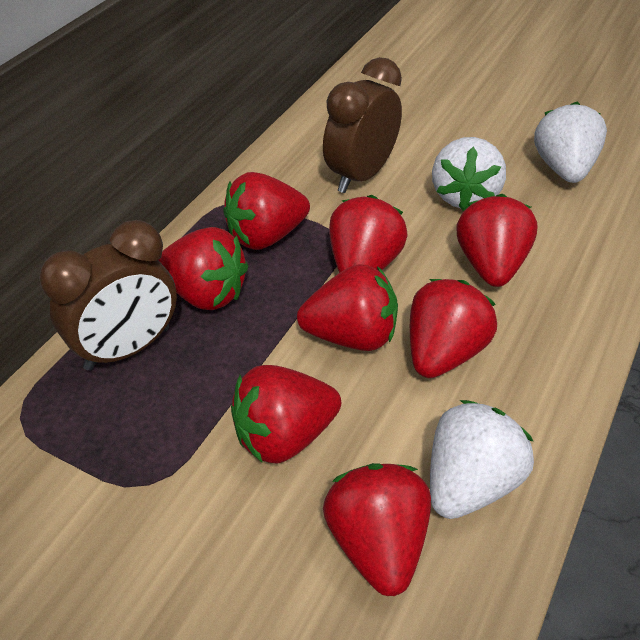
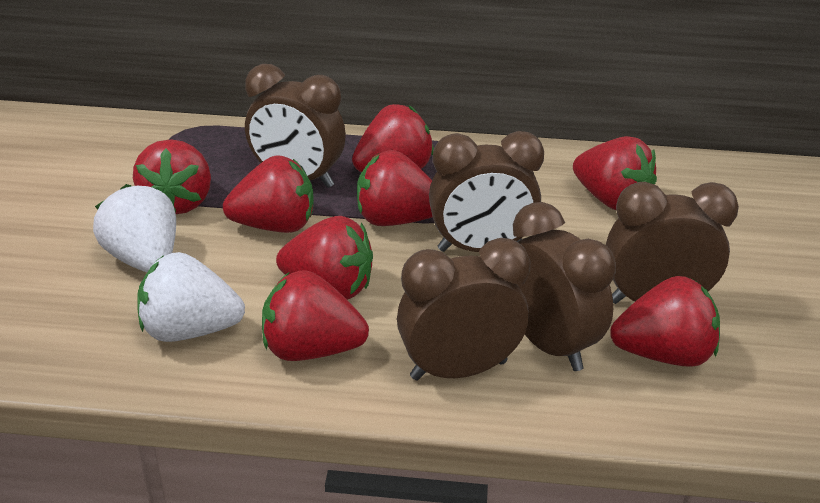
brown clock: [39,220,177,371] [323,57,402,193] = 2 -> [245,64,346,188] [397,238,530,381] [429,131,544,252] [513,202,616,371] [606,182,739,304] = 5
white strawberry: [430,400,534,519] [432,137,506,211] [534,102,607,183] = 3 -> [93,184,176,272] [137,252,245,342] = 2

